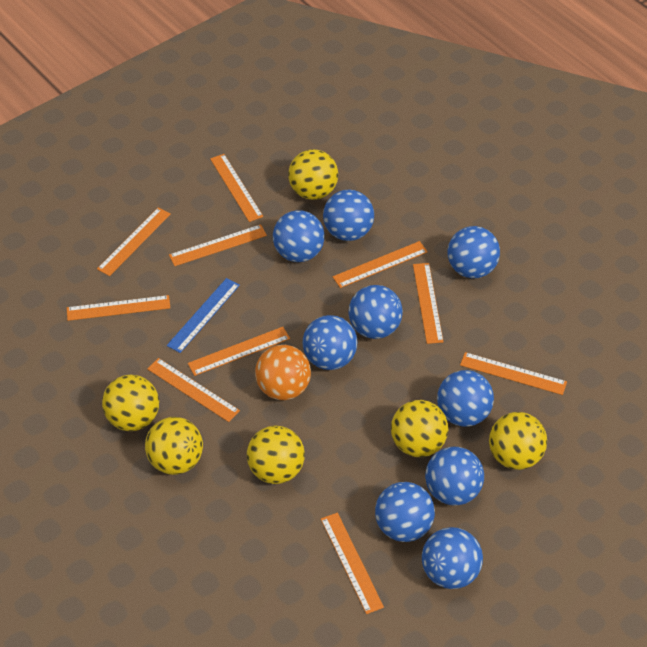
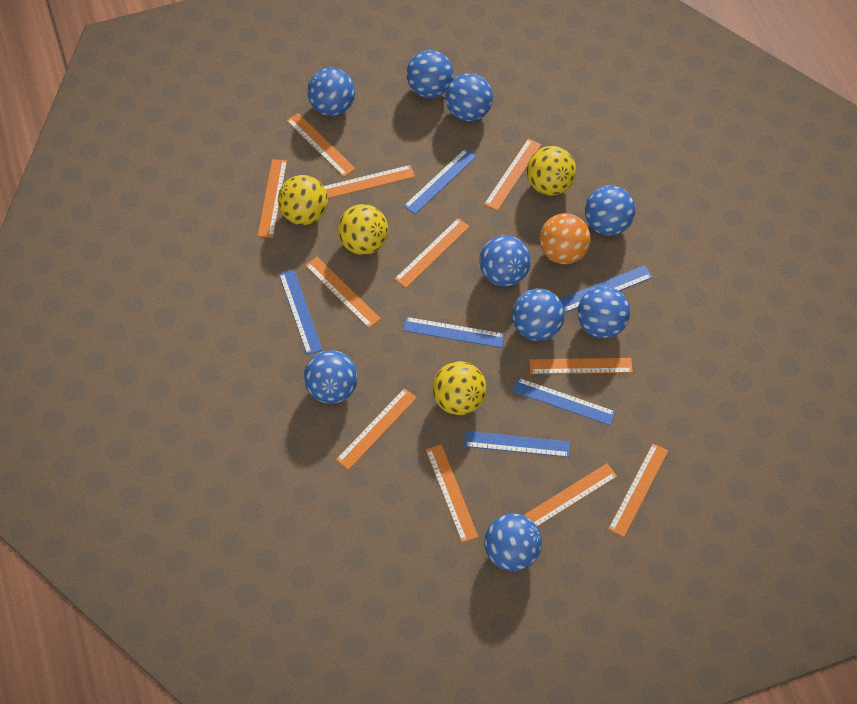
blue ruler: [167,278,240,353] = 1 -> [279,270,323,355] [403,317,505,348] [404,149,477,214] [464,431,570,457] [513,378,616,426] [560,265,653,313] = 6
orange ruler: [67,295,170,321] [97,207,171,276] [147,358,240,422] [169,224,267,266] [188,327,290,376] [210,154,263,222] [321,513,384,614] [333,241,428,288] [413,263,444,344] [460,352,567,395] = 10 -> [258,159,287,238] [286,113,356,177] [305,257,381,328] [324,165,415,198] [336,388,417,470] [394,218,470,288] [426,444,478,543] [484,139,541,211] [523,464,617,527] [530,358,633,374] [608,443,668,537] = 11
yellow ball: [102,375,159,431] [145,417,203,475] [247,426,305,484] [288,149,338,200] [391,400,448,457] [489,412,547,470] = 6 -> [278,175,328,225] [338,204,388,255] [432,361,486,415] [527,146,576,196] = 4

